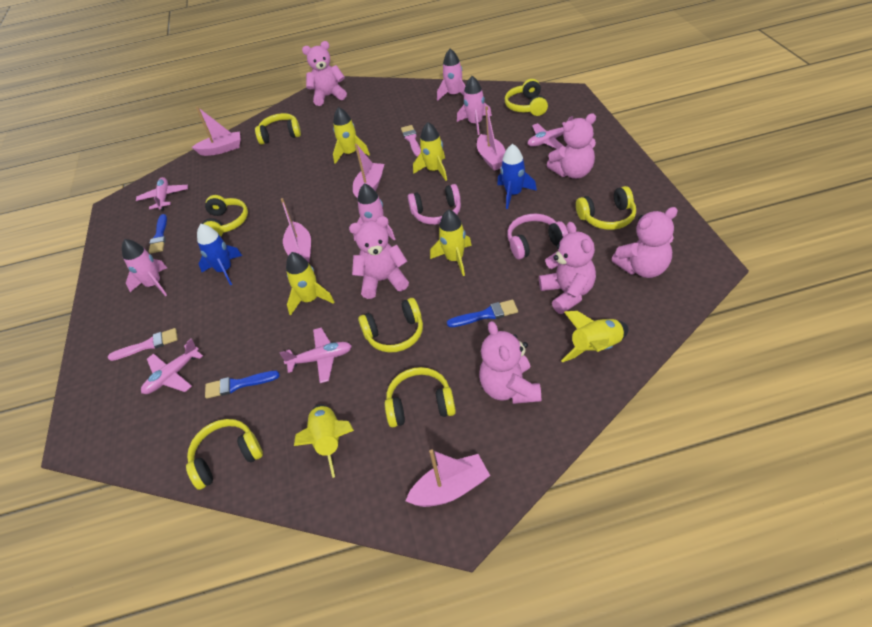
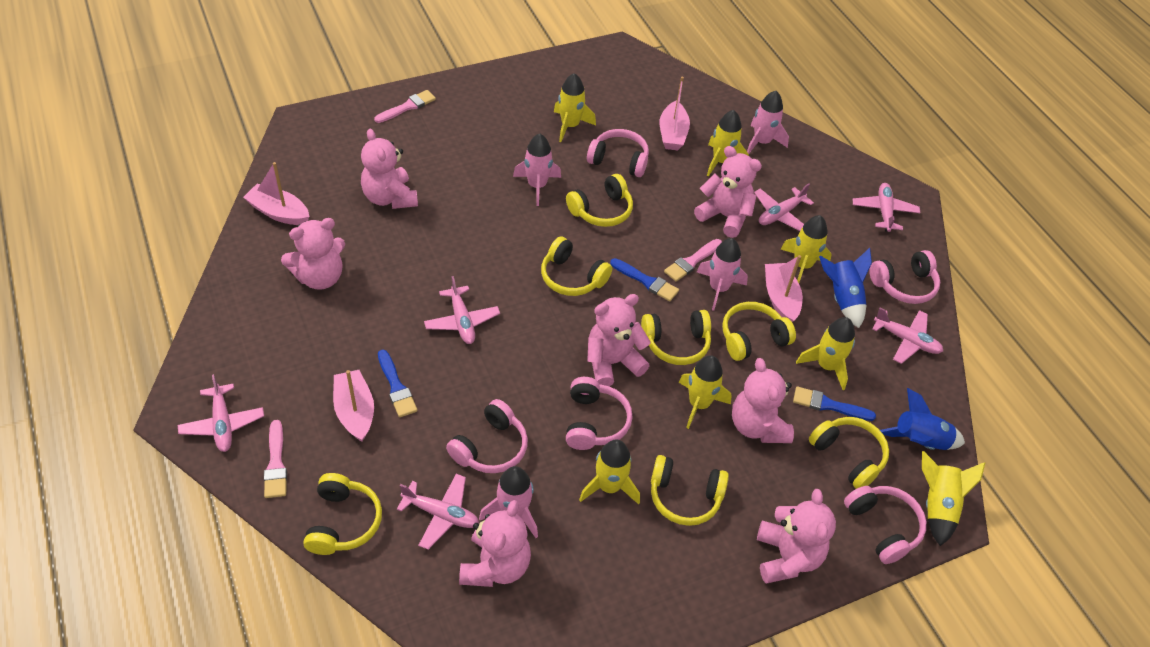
pink boat: [192,106,241,156] [281,198,311,263] [353,143,384,199] [406,449,490,507] [477,106,505,171] = 5 -> [243,162,310,225] [333,370,374,442] [660,77,690,150] [765,255,803,322] = 4
pink brush: [108,328,178,361] [401,125,421,156] = 2 -> [264,420,287,498] [374,90,436,123] [664,239,722,281] = 3
pink headphones: [408,184,461,225] [507,214,568,259] = 2 -> [446,399,528,473] [566,377,633,450] [587,129,649,177] [844,486,927,564] [869,250,940,304] = 5
pink plane: [136,177,188,210] [141,339,203,394] [279,328,352,383] [528,116,573,149] = 4 -> [178,374,264,452] [397,474,479,550] [424,276,500,344] [754,183,814,231] [852,183,920,232] [872,308,943,364] = 6
pink teddy bear: [302,41,347,106] [349,216,409,299] [479,321,541,404] [539,222,596,314] [547,113,596,179] [612,207,678,278] = 6 -> [281,218,345,289] [361,129,418,209] [459,500,531,587] [587,294,651,386] [694,146,762,238] [732,358,794,443] [757,489,836,584] = 7
yellow rocket: [286,252,335,316] [294,404,354,478] [333,107,370,164] [413,122,447,181] [430,209,472,276] [561,311,629,362] = 6 -> [554,73,596,142] [579,439,640,505] [679,355,732,429] [707,110,749,177] [781,215,832,283] [796,317,855,390] [922,451,985,546] = 7

